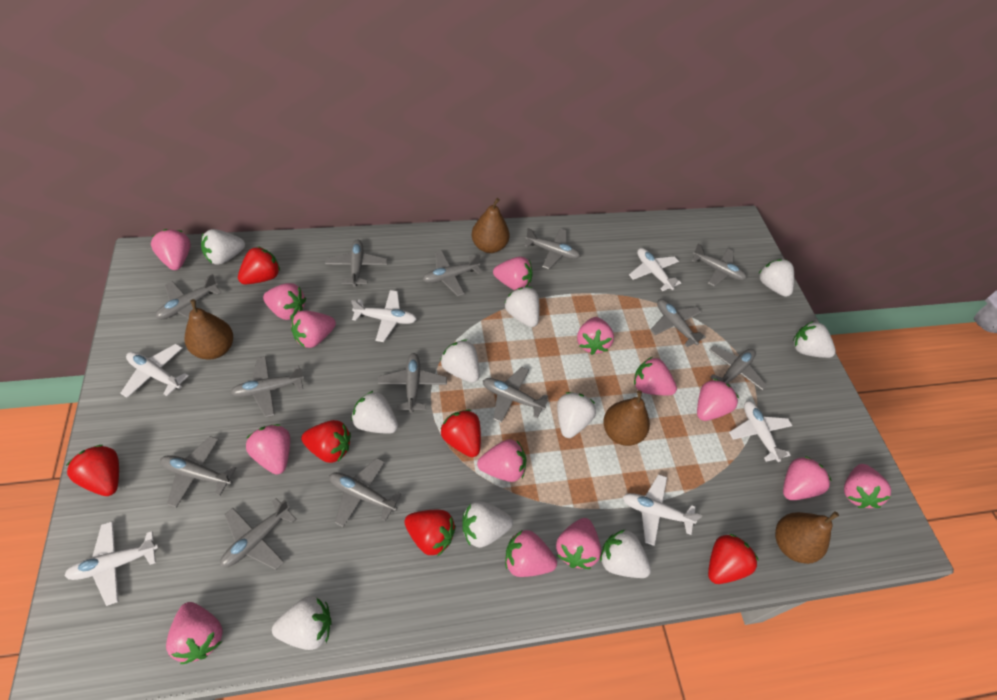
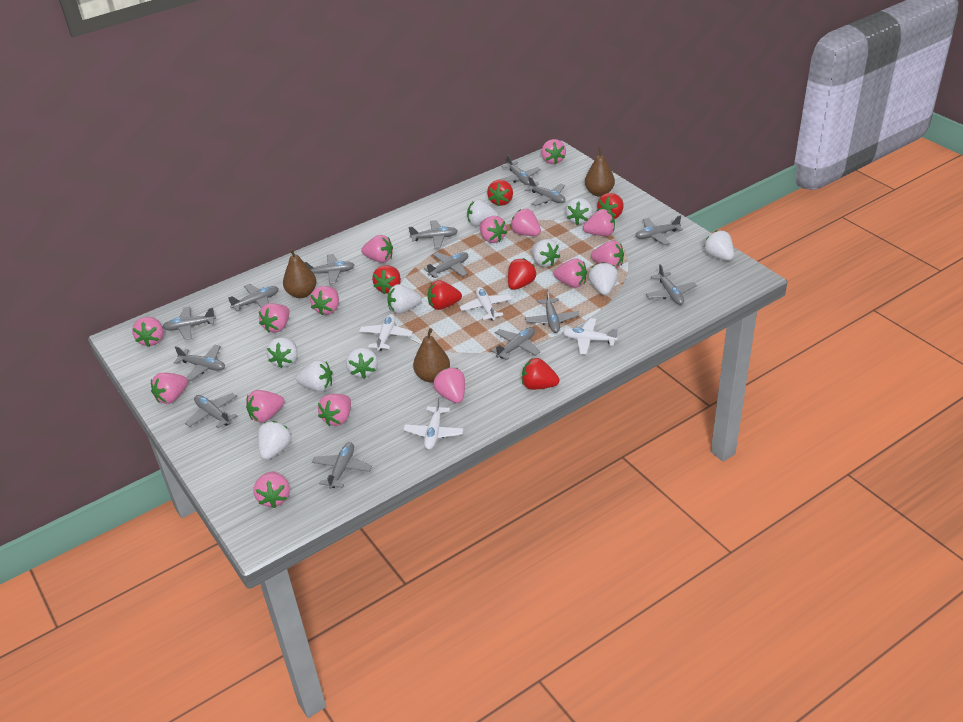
brown pear: [185,299,233,360] [472,198,510,253] [603,390,650,446] [775,511,839,564] = 4 -> [283,249,316,298] [413,328,450,383] [585,147,615,196] = 3
grey plane: [156,274,222,319] [160,436,236,508] [220,498,296,570] [230,356,304,418] [325,239,387,287] [329,458,402,527] [378,353,447,413] [423,251,482,297] [483,367,548,423] [524,228,581,269] [650,299,706,347] [691,244,747,286] [709,345,767,390] = 13 -> [162,307,216,340] [173,345,225,381] [185,393,237,429] [228,284,279,311] [304,254,354,284] [312,442,372,489] [408,220,458,248] [424,252,468,278] [490,327,540,360] [499,155,541,185] [525,177,566,206] [525,289,579,333] [635,215,683,245] [646,264,697,305] = 14
pink strawberry: [151,229,191,270] [166,602,223,664] [246,424,290,475] [263,283,306,320] [291,311,336,348] [477,439,526,482] [493,257,533,290] [505,530,557,577] [556,518,601,569] [577,317,614,355] [634,357,677,395] [697,379,739,421] [783,456,832,500] [844,464,891,508] = 14 -> [132,317,163,347] [151,373,188,404] [246,390,285,423] [253,472,290,508] [259,303,290,333] [310,286,339,315] [318,394,351,427] [361,235,393,263] [433,368,465,403] [480,216,507,243] [511,209,541,236] [541,139,566,164] [554,258,587,288] [583,209,615,236] [591,241,624,268] = 15
white plane: [64,521,159,606] [120,344,189,398] [351,290,417,342] [623,474,702,546] [629,248,681,291] [729,401,792,462] = 6 -> [359,314,413,351] [403,397,464,450] [460,287,511,321] [563,318,618,355] = 4

